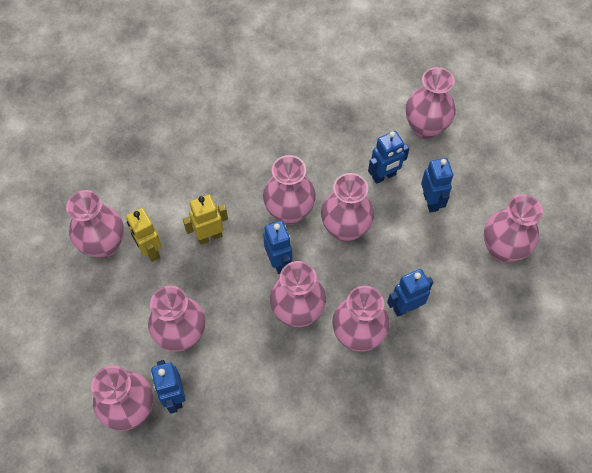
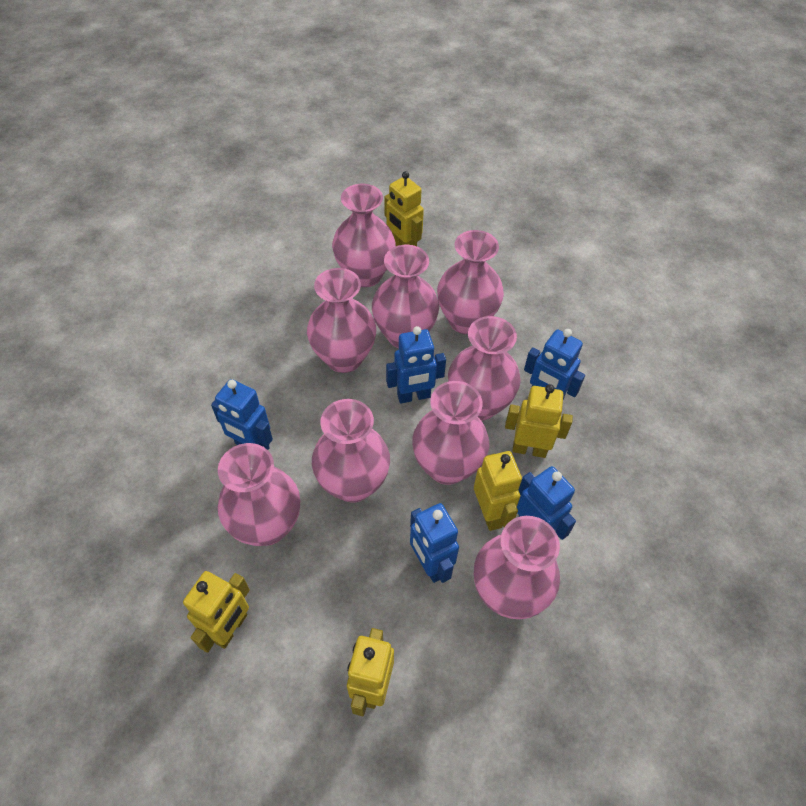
yellow robot: [126,208,162,262] [183,195,228,245] = 2 -> [183,571,250,653] [347,628,394,716] [384,171,424,246] [474,451,522,531] [505,384,573,458] = 5

